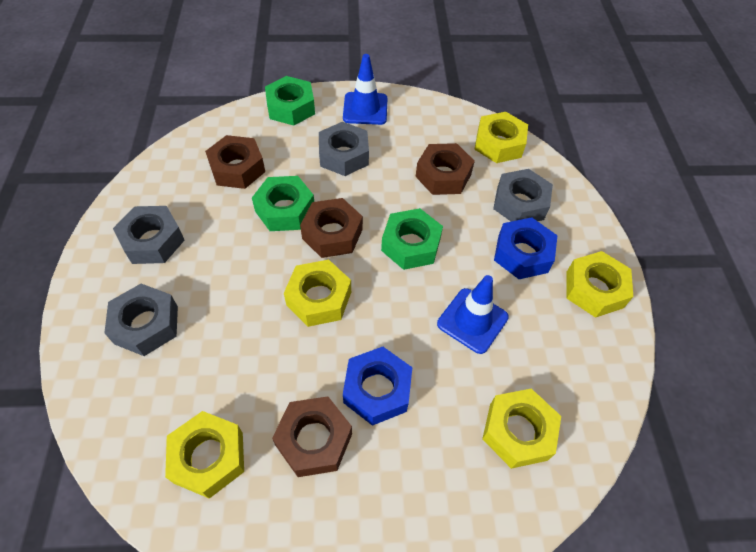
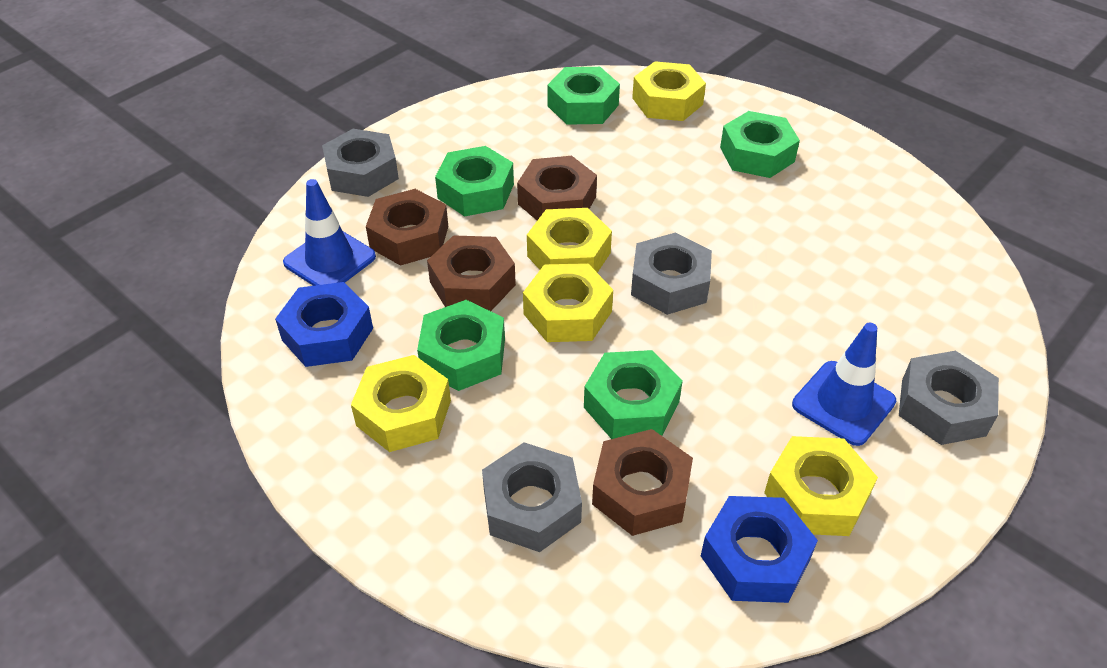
green nut: [252,176,314,231] [265,76,315,126] [381,208,443,270] = 3 -> [417,300,505,391] [435,146,514,217] [548,67,620,125] [584,350,683,439] [720,111,800,178] = 5

